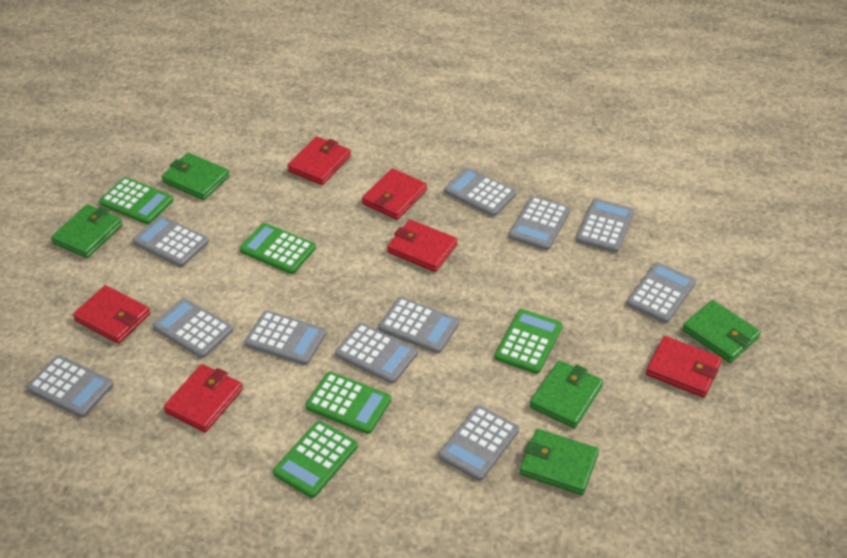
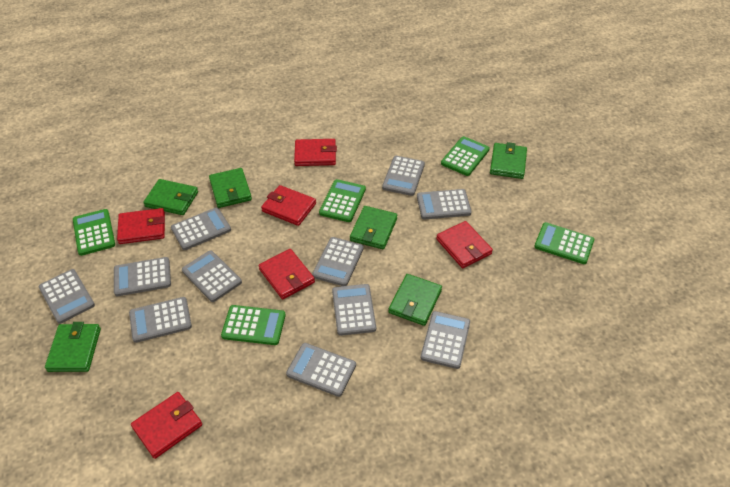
green wallet: [51,204,123,258] [161,153,230,200] [519,429,599,495] [530,360,603,428] [682,300,761,363] = 5 -> [45,322,101,372] [143,179,198,215] [209,168,252,208] [350,206,397,249] [388,274,442,326] [490,142,527,179] = 6

